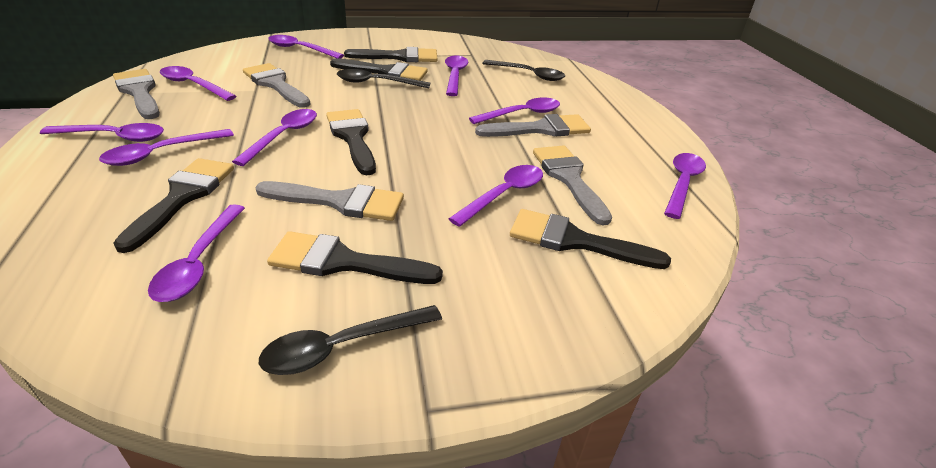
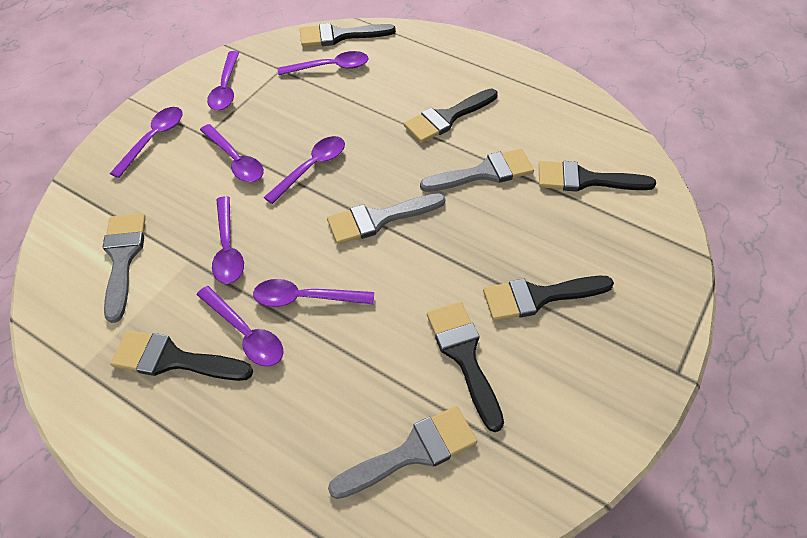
black spoon: [259,305,442,375] [337,69,430,88] [482,60,565,81] = 3 -> none = 0
grey brush: [113,69,160,119] [243,63,311,108] [255,181,404,221] [475,114,591,137] [533,145,612,225] = 5 -> [103,213,146,323] [327,193,446,245] [328,406,477,499] [420,149,534,192] = 4
purple spoon: [40,123,164,142] [99,129,234,166] [148,204,245,302] [160,66,236,101] [232,109,317,166] [268,35,344,59] [445,56,469,96] [448,165,543,227] [469,98,560,124] [664,153,706,219] = 10 -> [110,107,183,178] [197,286,284,367] [200,124,264,182] [207,51,239,111] [212,196,244,284] [253,279,374,307] [264,136,345,204] [278,51,369,75] = 8

